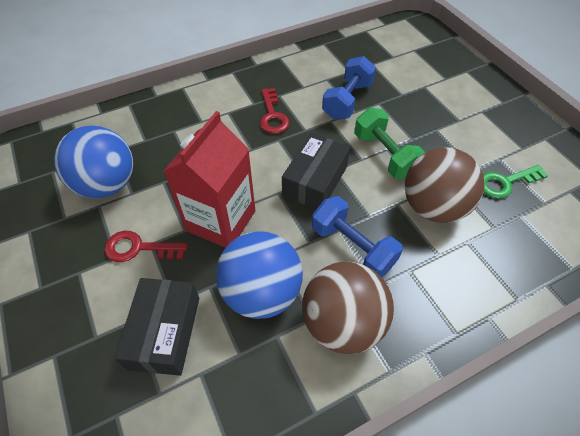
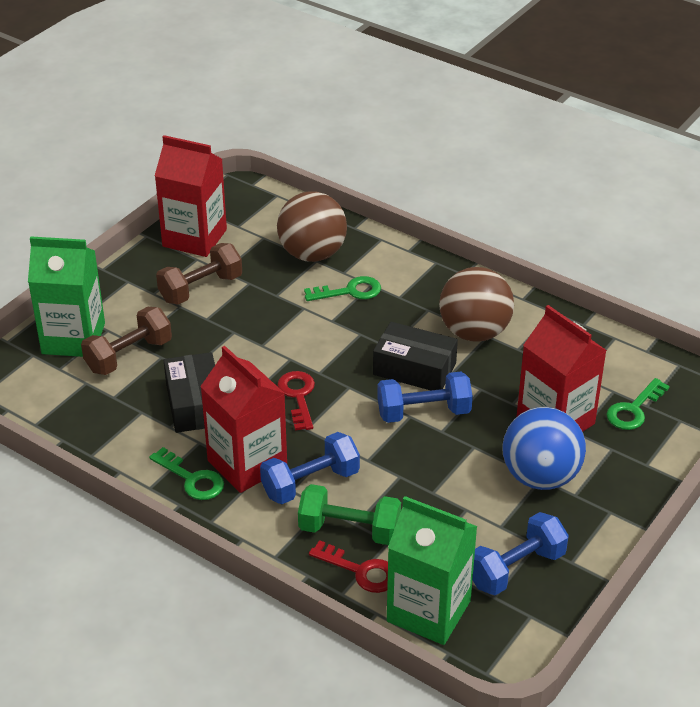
blue ball: [54,126,133,198] [216,231,303,319] = 2 -> [502,407,586,490] = 1
blue dumbbell: [312,196,403,277] [322,56,376,120] = 2 -> [260,432,360,504] [377,372,473,423] [473,512,569,595] = 3
brown dumbbell: none = 0 -> [81,307,172,375] [156,243,242,305] = 2
green carton: none = 0 -> [28,236,105,357] [387,496,478,645] = 2
green key: [483,165,548,198] = 1 -> [149,447,224,500] [304,276,381,301] [607,378,670,430] = 3
red carton: [163,111,255,248] = 1 -> [155,135,227,257] [200,346,287,493] [517,305,607,432] = 3

